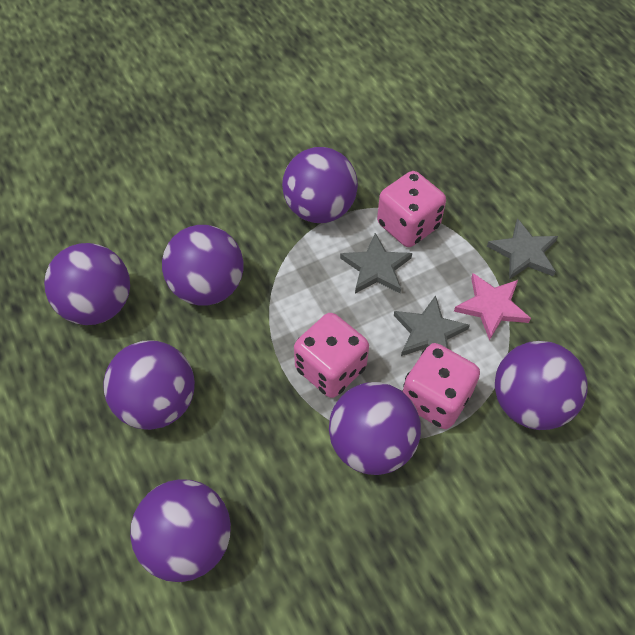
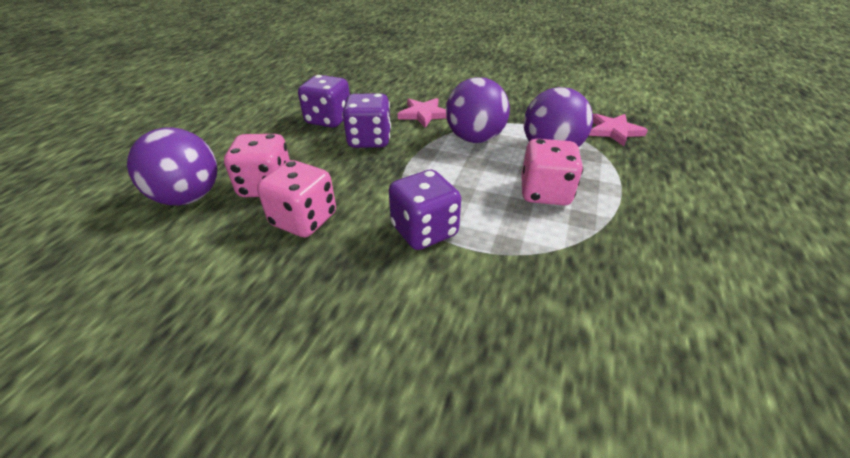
grey star: [340,233,412,293] [394,295,470,356] [487,218,558,280] = 3 -> none = 0
pink star: [454,273,531,341] = 1 -> [398,98,447,128] [589,114,648,146] = 2
purple ball: [44,243,130,325] [104,340,195,430] [130,479,231,582] [162,225,243,306] [282,147,358,223] [329,382,421,475] [495,341,587,430] = 7 -> [127,127,217,206] [446,77,510,143] [524,87,593,147] = 3
purple dice: none = 0 -> [298,75,350,128] [342,93,391,148] [389,170,461,250] = 3

